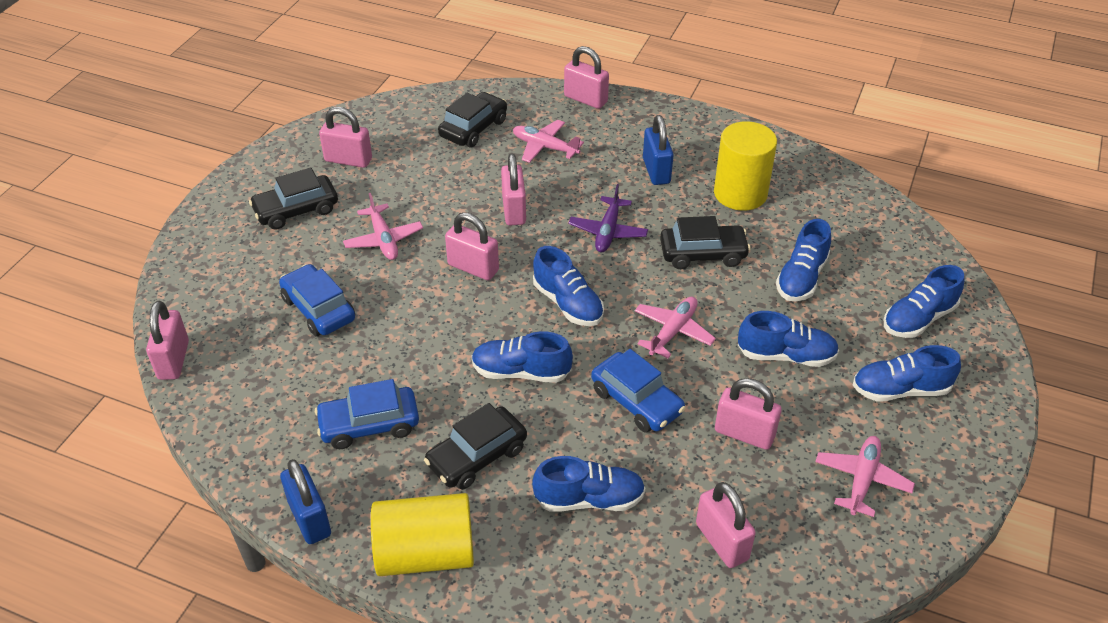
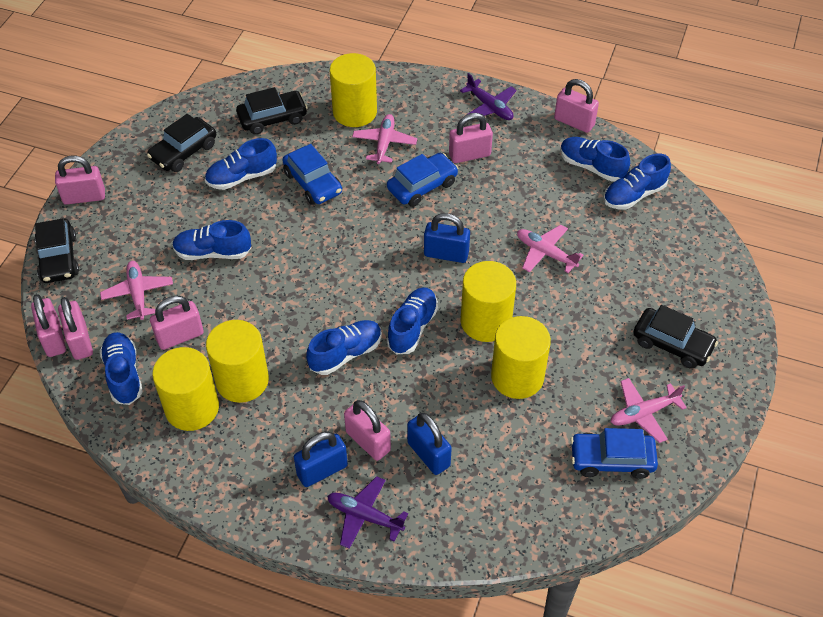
blue padlock: [280,459,331,544] [643,115,674,185] = 2 -> [294,431,348,487] [407,413,452,475] [424,213,470,263] = 3
purple plane: [568,184,648,252] = 1 -> [327,476,408,549] [460,73,517,120] = 2
yellow cylinder: [371,493,474,576] [714,121,777,211] = 2 -> [152,347,219,431] [206,320,269,403] [330,53,377,127] [460,261,516,342] [491,316,551,399] = 5

